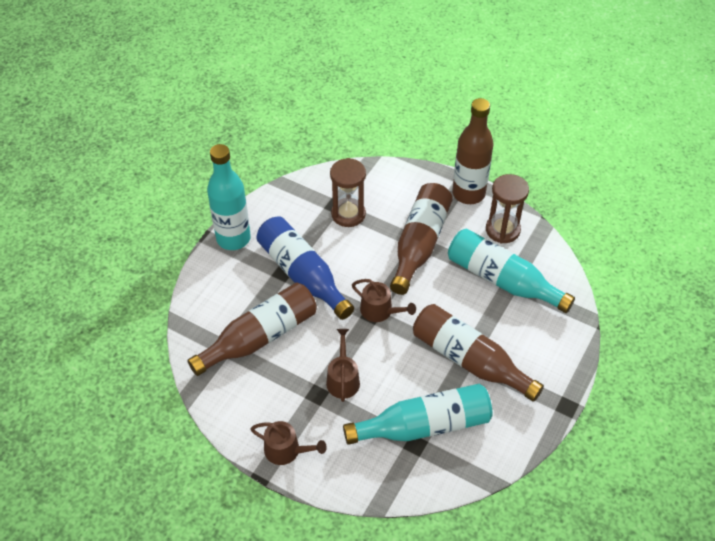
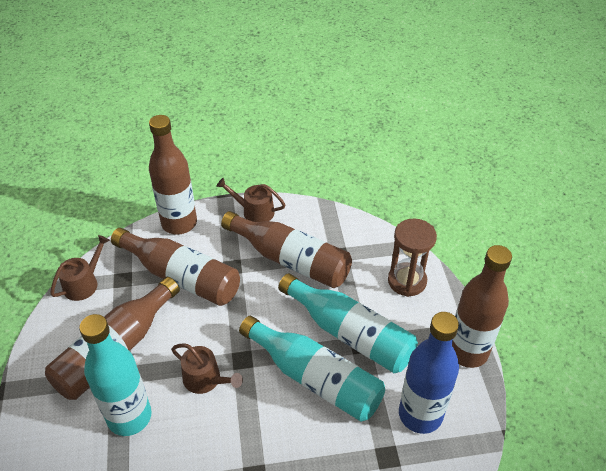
brown bottle: [187,282,317,376] [390,183,453,295] [413,304,544,402] [452,98,494,204] = 4 -> [45,277,180,400] [111,228,240,306] [149,115,197,235] [221,211,352,288] [452,245,512,368] = 5
brown hourglass: [330,158,366,227] [486,174,529,244] = 2 -> [388,219,437,297] = 1

